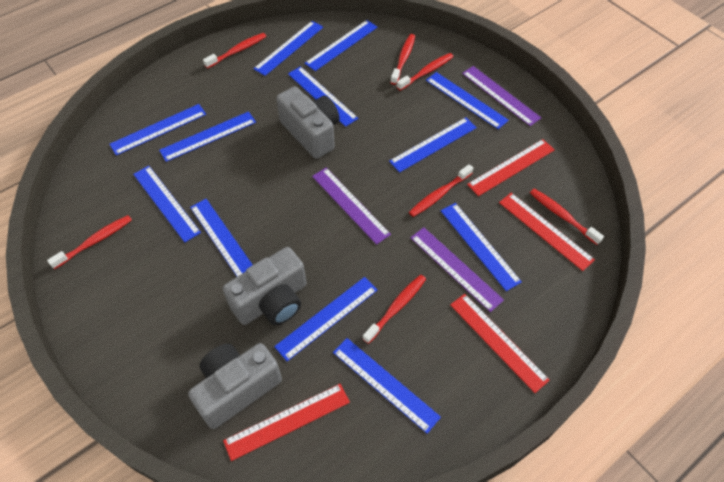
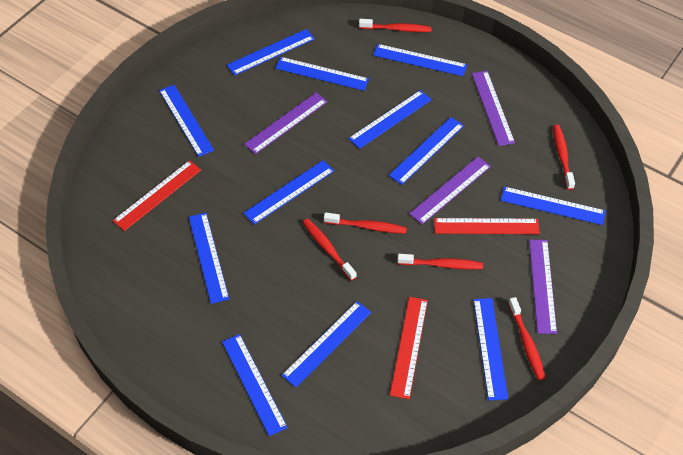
grey camera: [188,343,282,429] [223,247,307,325] [276,87,339,159] = 3 -> none = 0
purple ruler: [312,168,391,245] [410,227,504,312] [462,66,541,126] = 3 -> [244,92,327,154] [409,157,491,224] [472,71,515,146] [529,240,557,334] = 4
red ruler: [223,384,350,461] [450,294,550,393] [467,139,555,196] [499,193,595,271] = 4 -> [112,160,201,231] [390,297,428,399] [434,218,540,234] = 3
red toothbrush: [47,215,132,269] [203,33,266,69] [363,275,426,344] [390,34,415,85] [397,53,454,91] [409,164,473,217] [530,189,604,245] = 7 -> [303,219,357,281] [324,212,407,234] [359,19,432,32] [397,254,483,269] [508,297,546,380] [553,125,575,190] = 6

